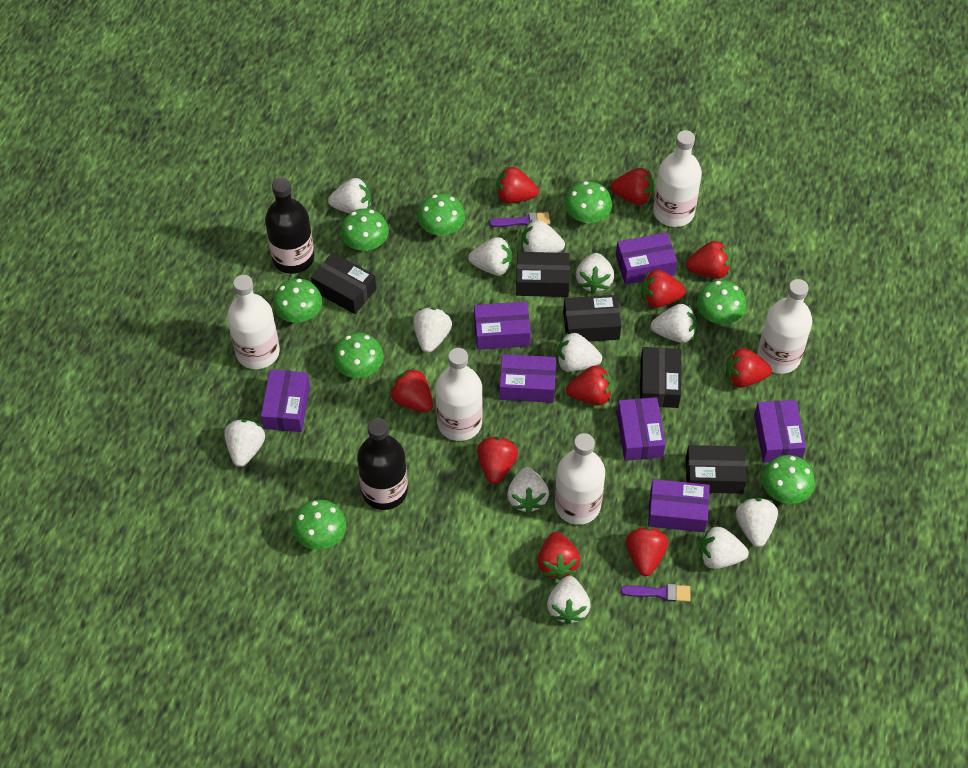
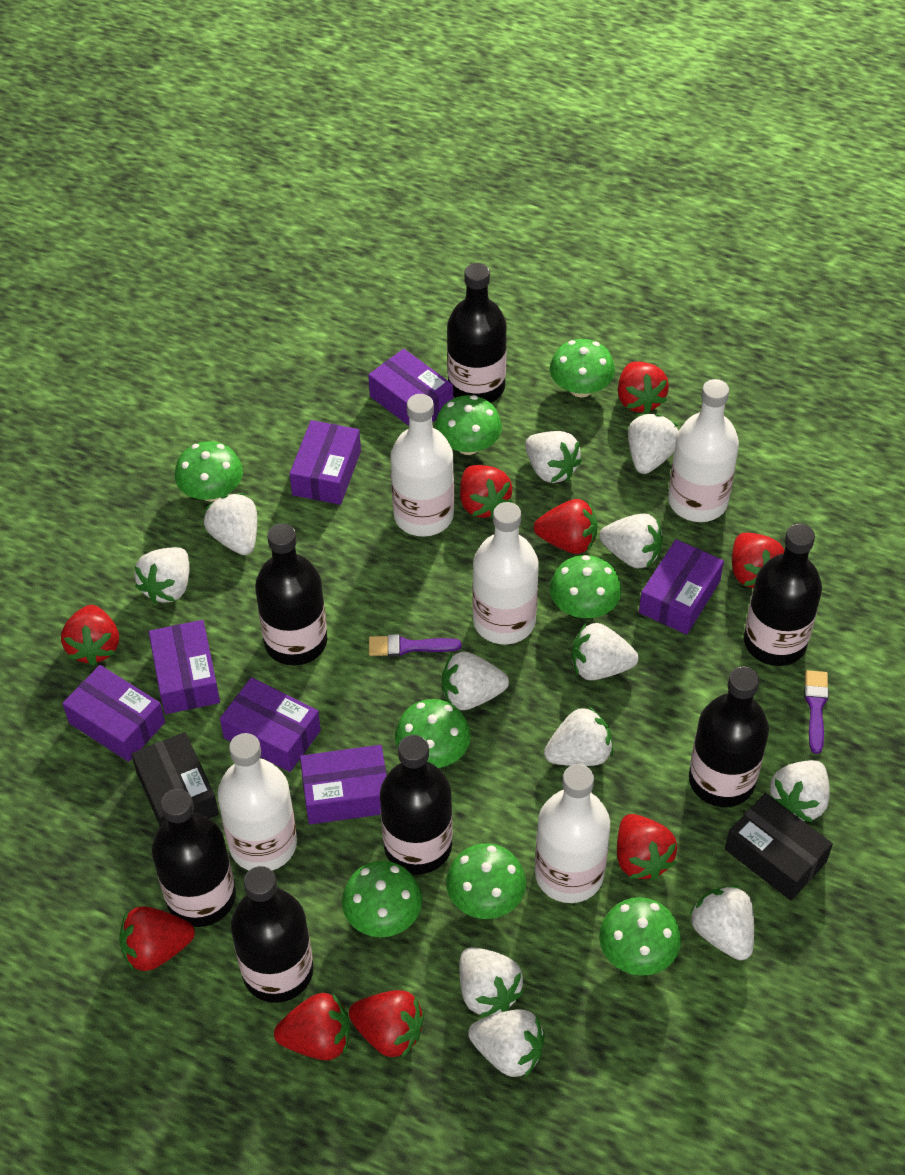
black bottle: [265,178,314,274] [357,418,408,510] = 2 -> [152,789,236,927] [231,866,313,1003] [255,523,327,666] [380,735,453,874] [447,263,506,403] [689,667,769,807] [744,524,822,666] = 7
black box: [311,252,376,314] [516,252,570,297] [563,295,621,341] [640,347,681,408] [685,445,747,494] = 5 -> [131,732,219,826] [725,793,833,901] = 2
red strawberry: [390,368,433,412] [477,436,518,484] [496,166,539,204] [537,532,580,580] [566,365,613,405] [611,168,654,205] [626,526,668,576] [641,269,686,308] [686,241,731,279] [726,348,772,388] = 10 -> [61,605,119,666] [119,906,195,971] [274,993,350,1060] [349,990,424,1058] [460,465,512,518] [534,499,597,554] [617,814,677,880] [618,362,669,414] [732,533,784,588] = 9

